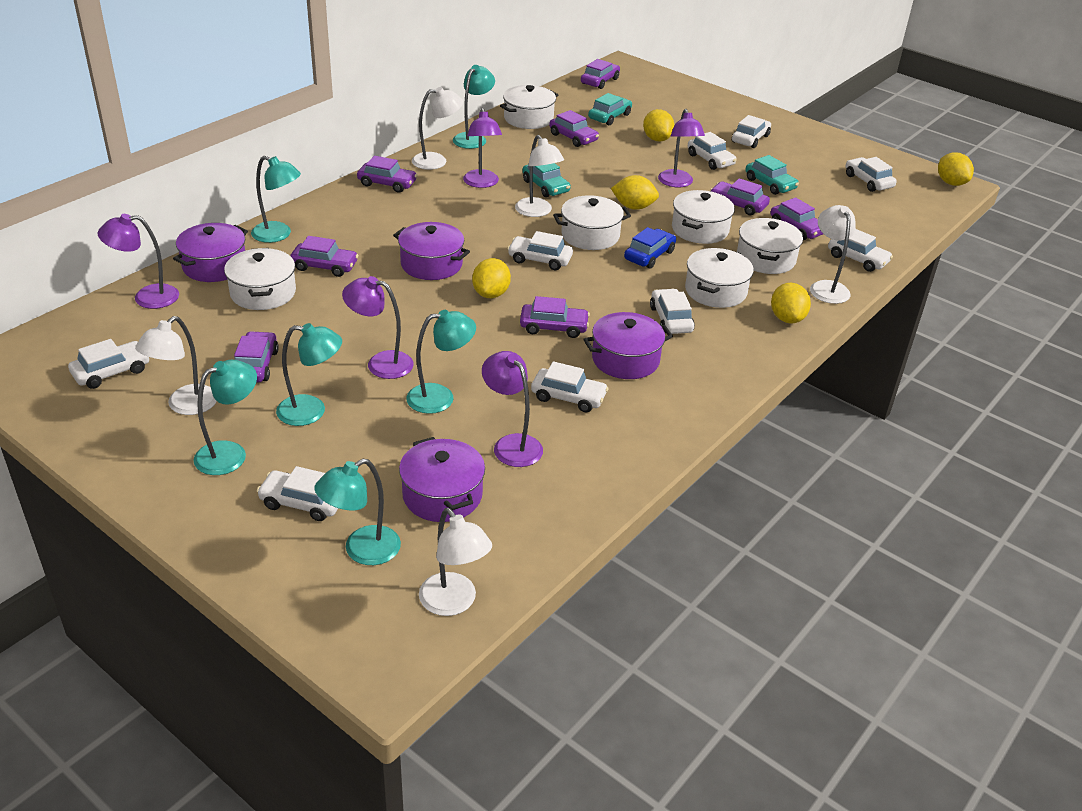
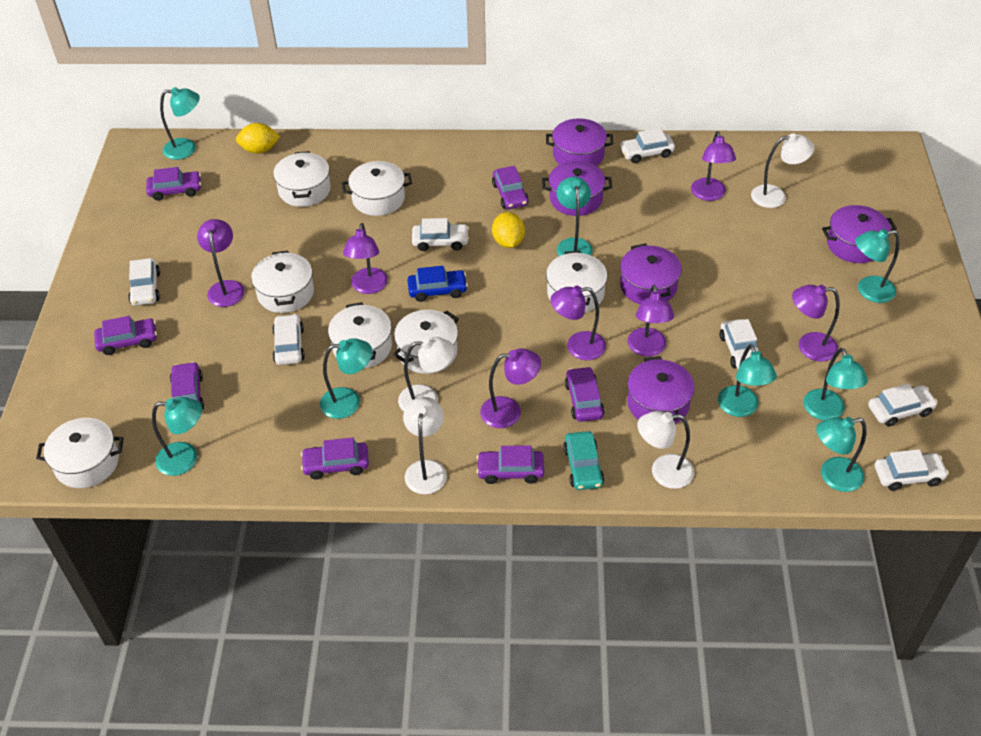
purple car: [234,331,279,382] [290,236,358,277] [357,156,417,193] [520,296,590,338] [549,110,599,147] [581,59,620,89] [710,178,770,216] [770,197,823,240] = 8 -> [94,316,157,355] [146,167,201,201] [170,362,204,410] [301,437,369,479] [476,445,544,484] [492,166,529,209] [565,366,604,422] = 7
purple lamp: [98,214,179,309] [342,276,414,379] [463,108,502,188] [482,351,543,467] [658,109,705,187] = 5 -> [197,219,245,307] [343,223,388,294] [480,348,541,428] [550,286,606,360] [628,285,674,357] [691,131,736,201] [792,285,840,361] = 7
purple pot: [173,223,248,282] [393,222,470,280] [399,437,485,522] [583,312,673,379] = 4 -> [542,161,612,216] [546,118,613,166] [620,243,682,304] [627,356,695,424] [822,205,897,263] = 5
turquoise car: [522,163,571,197] [588,93,632,125] [745,155,799,195] = 3 -> [563,431,604,490] = 1
turquoise lamp: [194,360,257,475] [251,156,301,243] [276,323,342,426] [314,459,401,565] [406,310,476,414] [453,65,495,149] = 6 -> [152,397,202,476] [160,87,200,160] [320,338,372,419] [556,177,593,256] [718,344,777,417] [803,348,868,420] [816,417,867,492] [855,229,899,303] = 8
white car: [68,339,149,389] [257,466,338,521] [507,231,573,270] [531,361,608,412] [650,289,695,334] [688,132,737,170] [732,115,771,148] [828,229,893,272] [845,157,897,192] = 9 -> [128,258,160,306] [272,314,305,365] [412,218,469,251] [619,128,675,163] [719,319,762,369] [868,384,938,427] [875,449,949,491] = 7
white lamp: [135,316,217,415] [412,87,463,170] [419,508,492,616] [515,135,564,217] [810,205,856,304] = 5 -> [398,337,454,411] [403,397,447,494] [637,411,694,489] [751,133,814,208] = 4
white pot: [224,248,296,310] [500,85,558,129] [553,195,631,250] [672,190,735,244] [685,248,754,308] [737,218,803,274] = 6 -> [36,418,124,488] [251,250,314,313] [273,151,331,207] [328,302,392,368] [342,161,412,216] [393,310,459,374] [546,251,608,312] = 7
yellow lemon: [472,258,511,298] [611,175,659,210] [643,109,674,141] [771,283,811,323] [938,153,974,186] = 5 -> [236,123,280,154] [492,212,525,248] = 2

